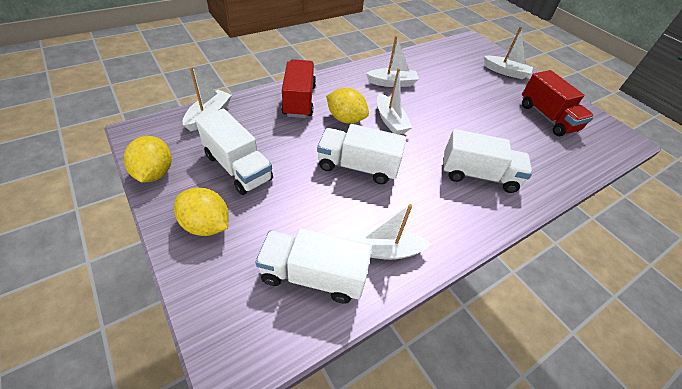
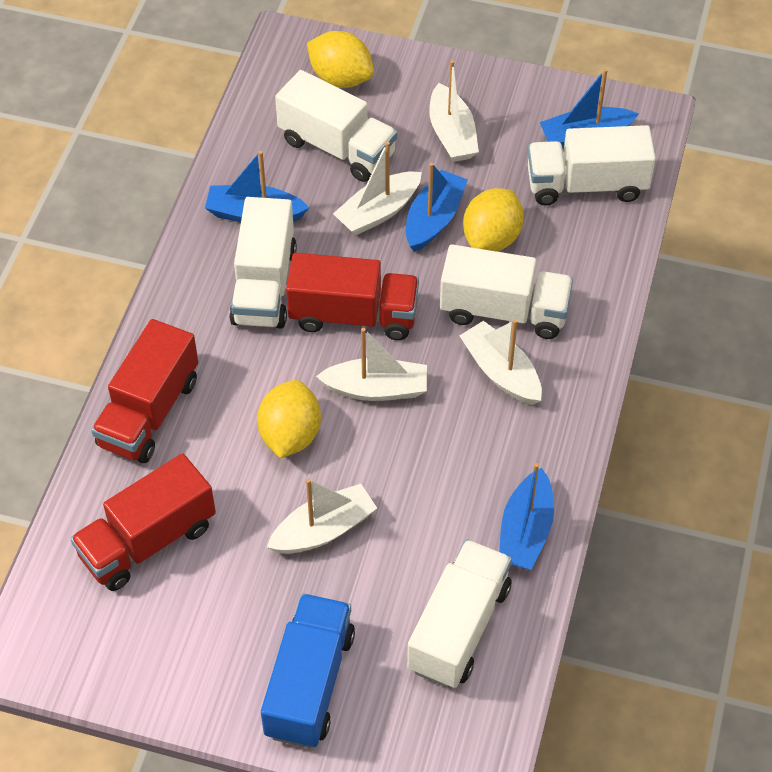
blue boat: none = 0 -> [205,151,310,222] [406,163,468,252] [499,463,554,570] [540,69,639,149] = 4
blue truck: none = 0 -> [261,593,355,748] = 1
red truck: [281,59,316,118] [522,70,594,136] = 2 -> [70,453,216,591] [91,319,198,463] [286,253,419,340] = 3
white truck: [196,108,273,195] [256,228,372,304] [317,124,406,184] [443,129,532,193] = 4 -> [229,197,297,329] [275,70,397,182] [407,539,512,688] [440,244,573,339] [528,125,656,206] = 5

